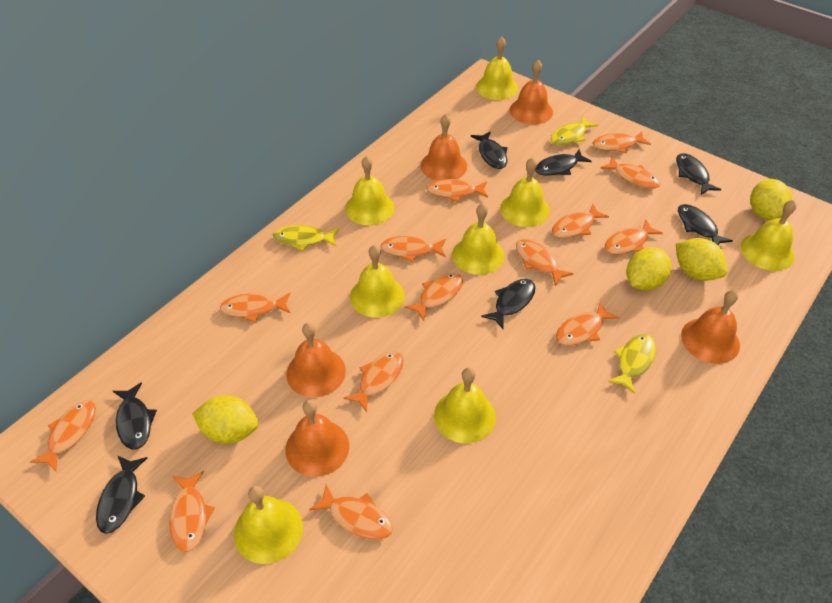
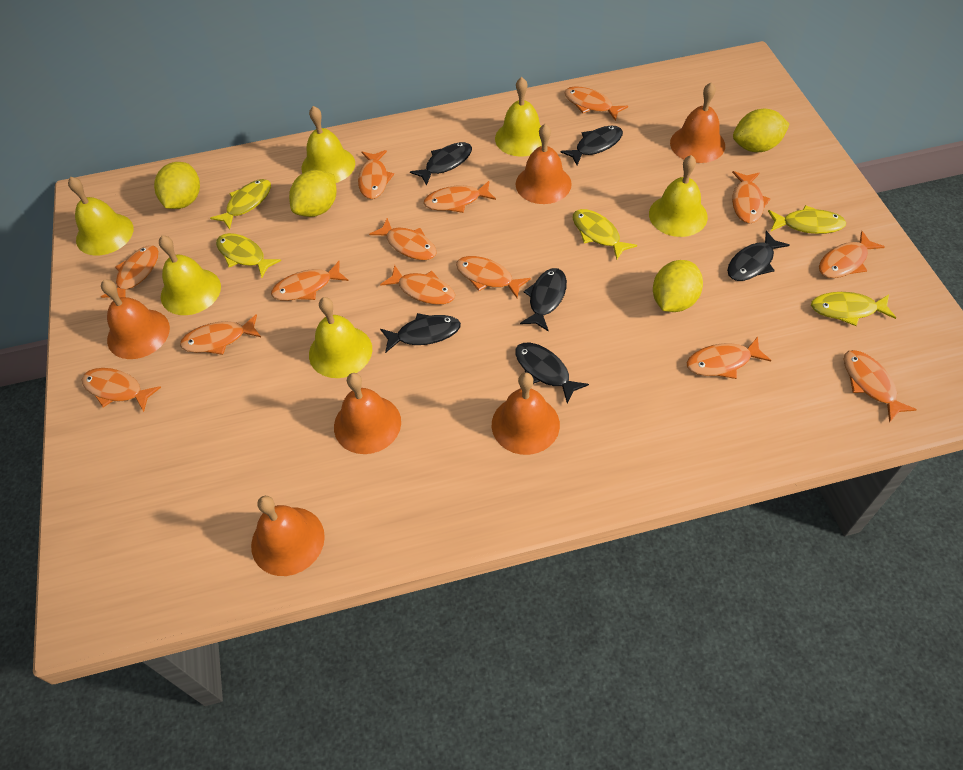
black fish: [96,455,147,534] [113,382,157,450] [471,131,508,169] [481,279,536,329] [535,149,592,176] [676,153,721,195] [678,204,733,245] = 7 -> [380,313,461,353] [410,142,472,186] [515,343,589,404] [520,268,567,332] [560,126,623,165] [727,230,790,281] = 6
orange bell: [285,400,349,477] [286,323,346,397] [421,114,467,181] [510,60,553,125] [681,290,740,364] = 5 -> [101,279,170,359] [251,496,325,576] [334,373,401,454] [492,373,560,455] [516,124,572,204] [670,82,725,163] = 6
yellow bell: [234,486,303,564] [345,156,394,225] [350,245,405,318] [434,368,496,443] [452,204,504,275] [476,37,518,100] [500,158,550,227] [741,200,796,271] = 8 -> [68,177,134,256] [159,235,221,315] [301,106,355,183] [309,297,372,378] [495,77,542,157] [649,155,708,237] = 6
yellow fish: [273,225,339,251] [551,116,598,146] [608,334,656,394] = 3 -> [210,179,271,230] [216,233,281,278] [573,209,637,260] [768,205,846,234] [811,292,896,326] = 5

